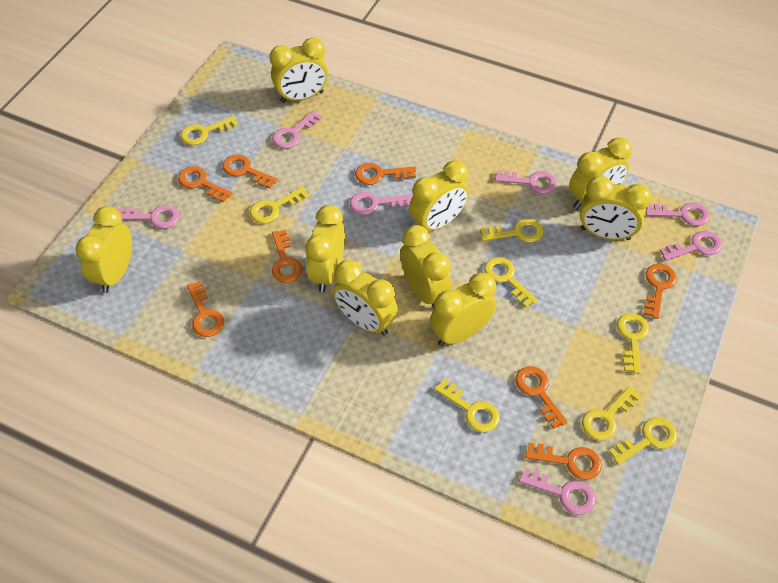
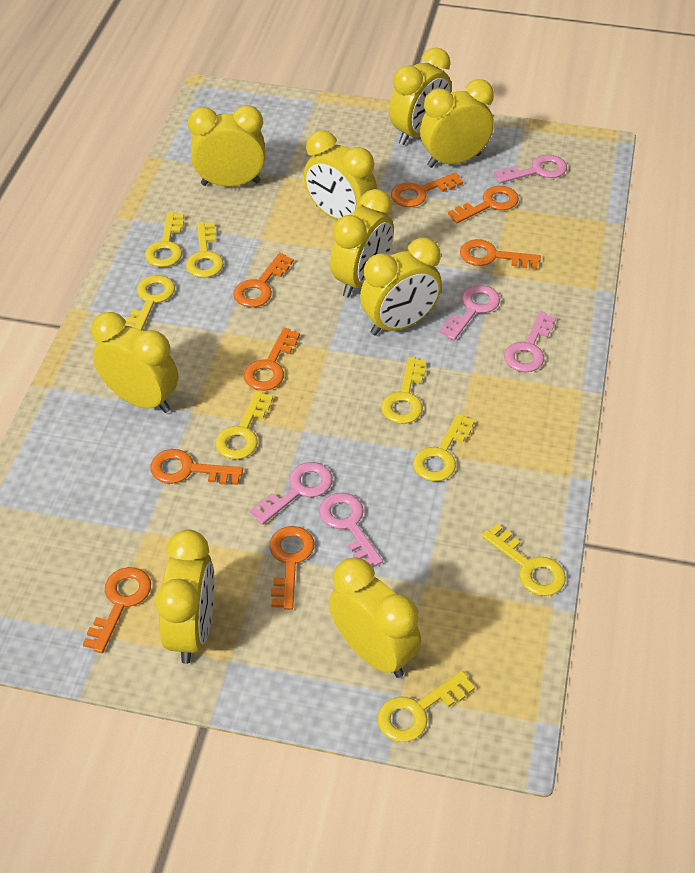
pink key: [118,205,179,229] [272,111,322,149] [350,192,412,215] [495,170,557,194] [519,467,596,515] [646,202,710,226] [659,231,722,261] = 7 -> [250,462,333,525] [319,493,383,566] [439,285,500,340] [494,155,567,183] [504,311,556,372] = 5

